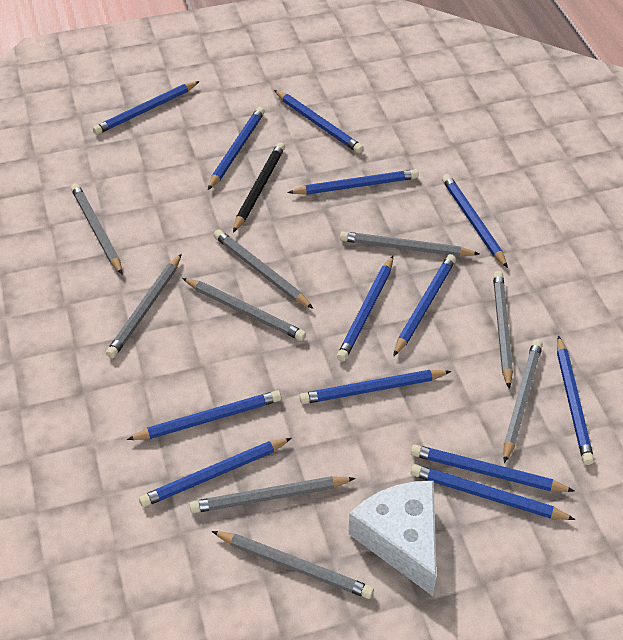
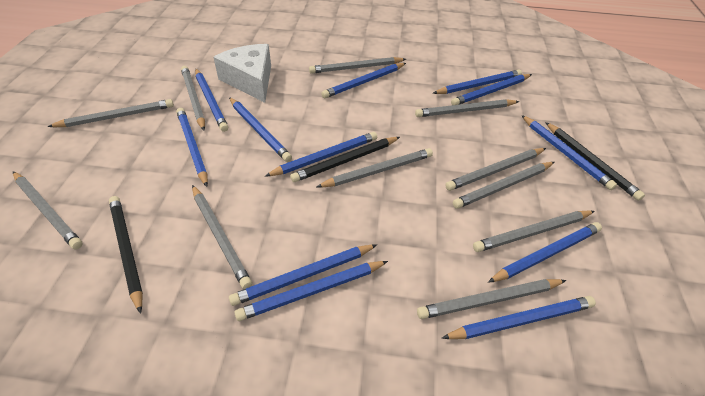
black pencil: [233,142,285,233] = 1 -> [109,196,143,314] [290,137,400,182] [545,122,645,201] = 3
blue pencil: [93,81,200,135] [127,390,281,440] [139,438,292,507] [208,107,265,190] [274,90,364,153] [287,169,418,195] [299,370,451,404] [337,256,393,361] [393,254,456,357] [411,445,575,492] [411,464,576,520] [442,174,508,268] [557,335,594,465] = 13 -> [176,108,208,187] [195,69,228,132] [229,97,292,162] [229,244,377,306] [235,261,388,321] [265,132,377,176] [321,63,406,98] [433,70,522,94] [442,296,596,339] [451,74,532,105] [488,222,602,283] [521,115,617,190] = 12
grey pencil: [71,183,123,275] [106,254,182,358] [182,278,306,341] [189,476,356,513] [212,531,374,599] [214,229,314,309] [340,231,479,257] [493,271,513,389] [503,339,543,463] = 9 -> [13,171,83,249] [47,99,174,127] [181,66,205,130] [192,185,252,289] [309,57,406,74] [317,148,433,188] [415,99,519,117] [417,279,567,319] [445,148,546,191] [453,162,554,209] [473,210,595,252] = 11

